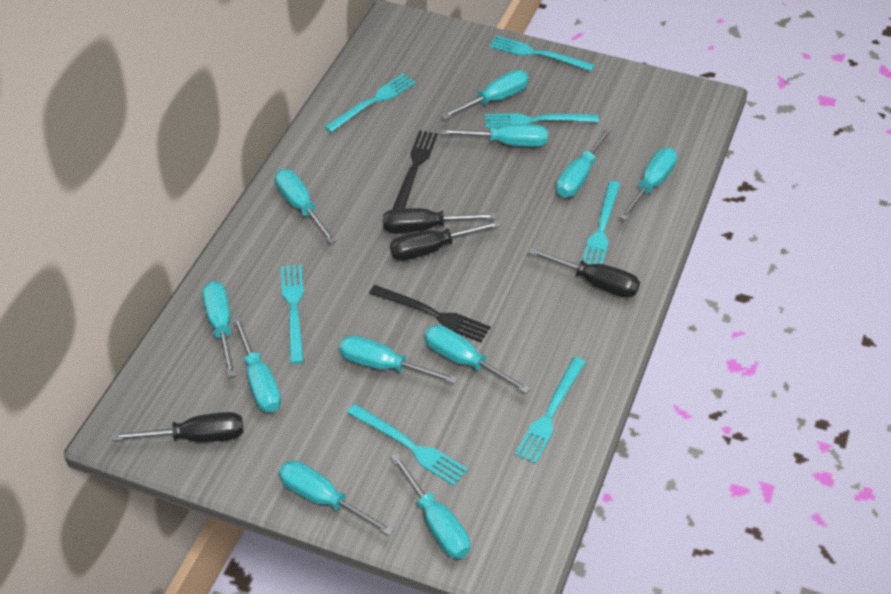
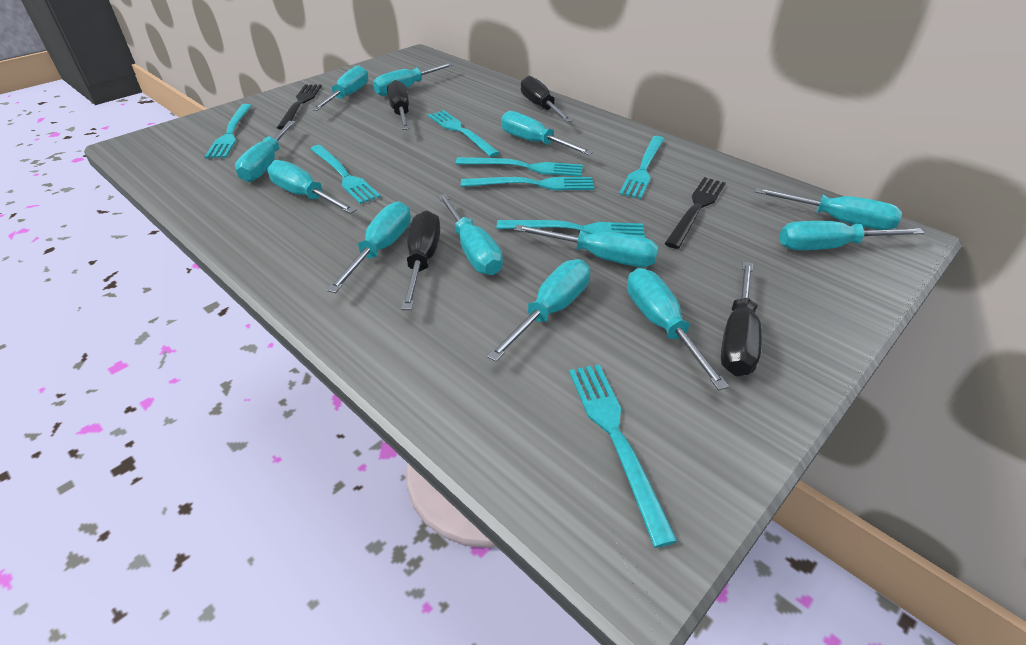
turquoise fork: [281,264,304,364] [324,73,416,133] [347,404,468,486] [485,113,599,128] [489,36,595,72] [515,357,586,464] [582,181,620,264] = 7 -> [205,104,252,158] [310,145,381,204] [428,110,500,157] [456,157,583,177] [461,177,594,190] [496,220,645,238] [569,364,677,548] [619,136,664,199] = 8
turquoise screwdriver: [202,281,236,377] [233,316,281,413] [275,169,337,244] [279,461,394,536] [339,335,458,384] [391,453,470,559] [425,325,531,394] [441,70,529,119] [441,124,548,147] [556,126,613,197] [619,148,677,220] = 11 -> [235,121,295,182] [267,160,357,214] [311,65,368,111] [327,201,411,293] [373,63,453,96] [438,194,503,275] [487,259,590,362] [501,111,593,155] [514,224,658,267] [627,268,729,390] [755,187,902,230] [779,221,925,250] = 12

